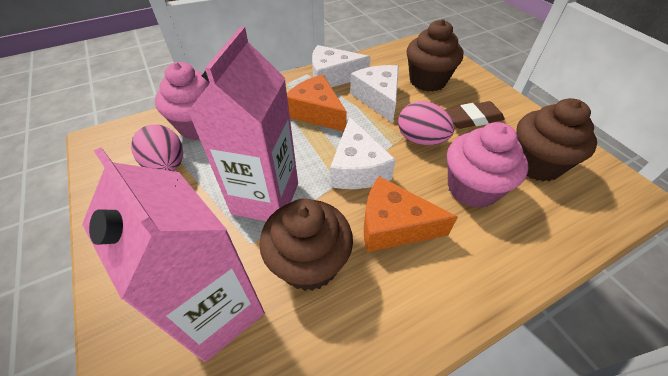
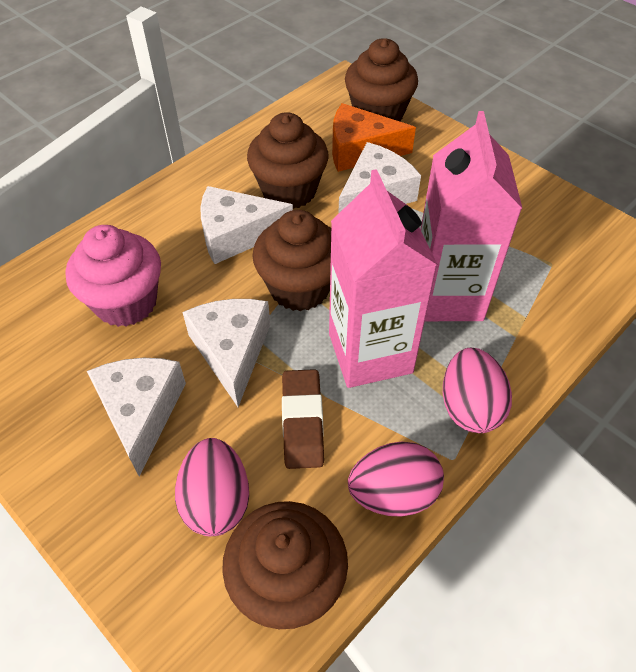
brown cupcake: [259,199,353,291] [407,19,463,92] [516,98,597,182] = 3 -> [222,501,348,629] [247,112,329,209] [252,210,331,311] [345,38,418,122] = 4
orange cheese: [287,75,347,132] [364,176,458,252] = 2 -> [332,103,416,172] = 1
pink cupcake: [155,62,210,140] [447,122,528,208] = 2 -> [65,225,161,327] = 1
pink egg: [131,124,183,171] [398,101,455,145] = 2 -> [175,438,249,536] [348,442,444,517] [443,348,512,433] = 3
white cheese: [312,45,371,88] [330,117,396,189] [350,65,399,123] = 3 -> [87,358,186,477] [183,299,270,407] [200,186,293,264] [338,142,421,214] = 4

